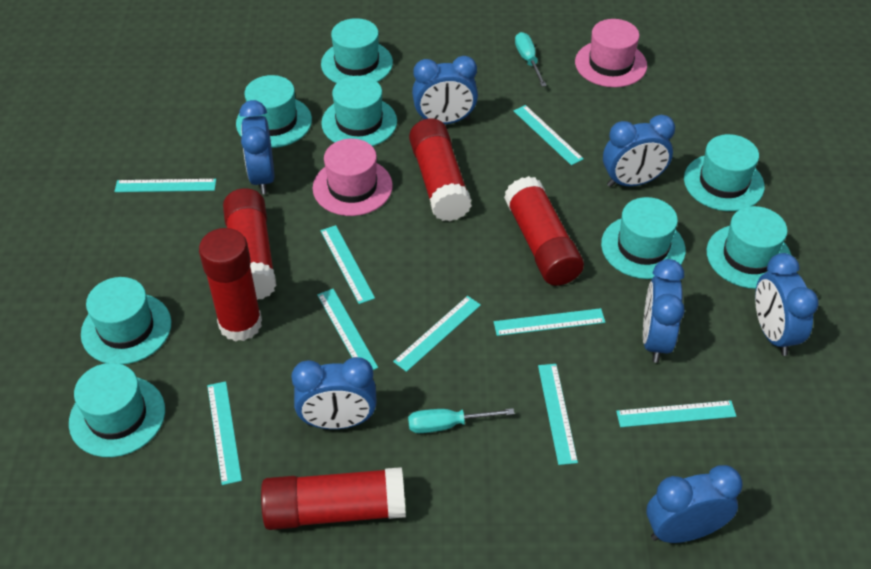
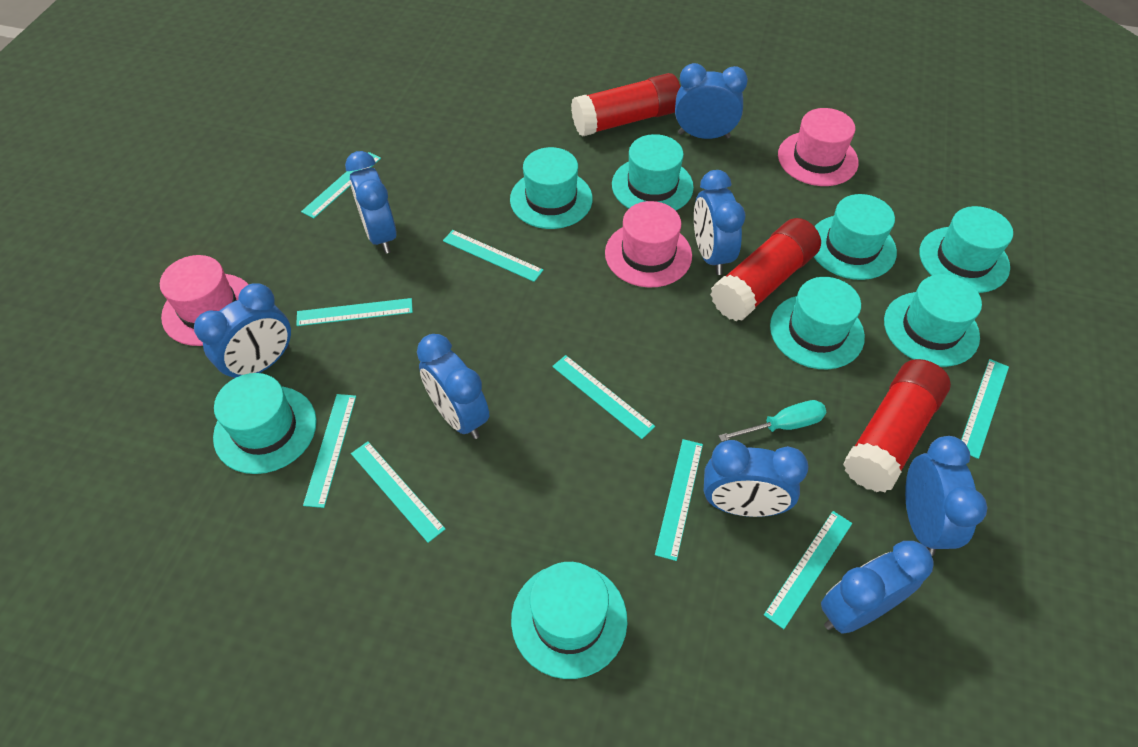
blue clock: [239,100,275,194] [291,357,377,429] [412,56,478,124] [603,115,675,187] [643,259,685,363] [646,465,743,543] [755,253,818,356] = 7 -> [194,283,291,380] [345,151,397,254] [417,334,489,439] [675,63,748,139] [694,170,745,275] [704,440,809,517] [821,541,934,634] [905,436,988,556] = 8
pink hat: [313,139,393,216] [575,19,647,87] = 2 -> [160,255,249,346] [605,201,692,288] [778,108,858,186] = 3
red glue stick: [199,228,262,342] [223,188,277,300] [261,467,406,530] [409,118,472,221] [504,176,584,286] = 5 -> [571,73,680,137] [710,218,821,321] [843,359,951,492] = 3
turquoise screwdriver: [408,408,515,433] [515,32,547,87] = 2 -> [719,400,826,442] = 1

